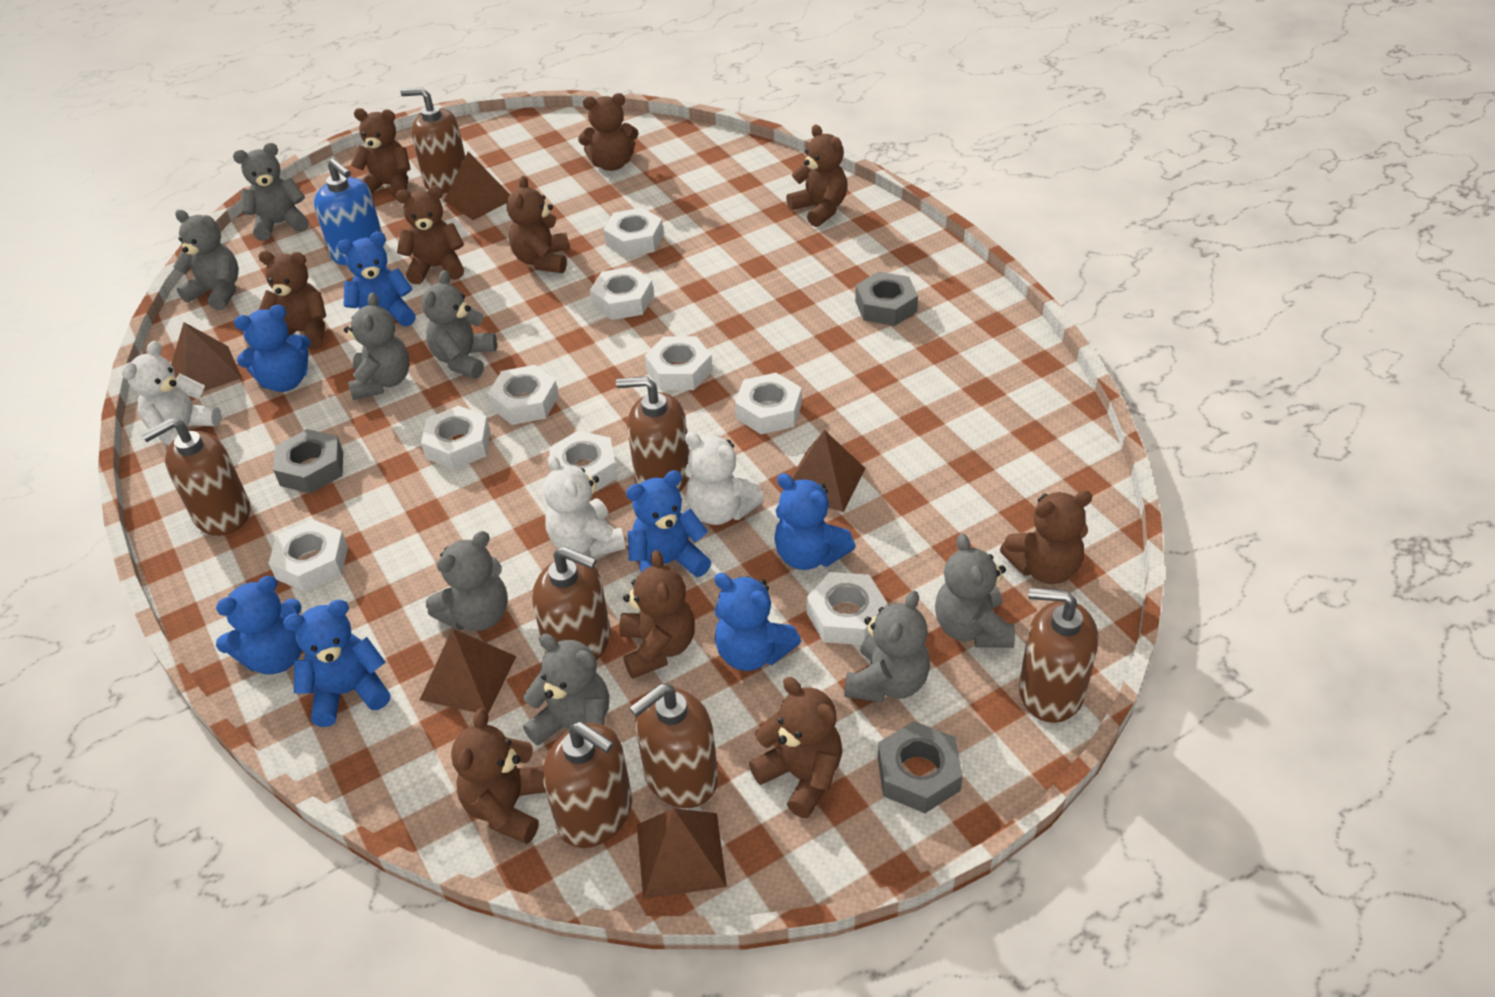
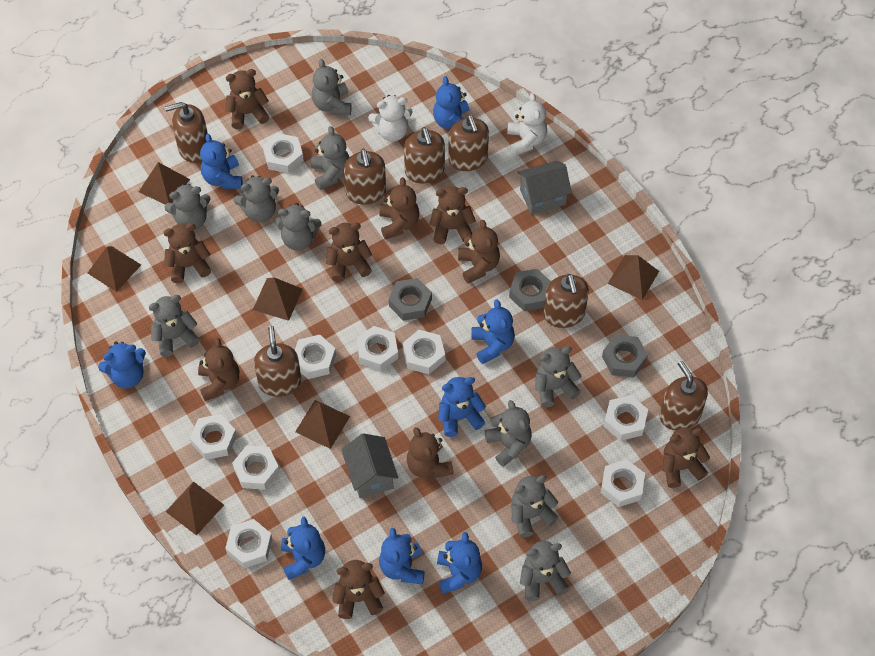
blue soap dispenser: [314,158,384,265] = 1 -> none = 0
blue teddy bear: [216,576,302,674] [234,305,311,392] [283,600,391,727] [337,232,416,327] [626,470,711,577] [714,573,801,671] [774,473,855,570] = 7 -> [98,341,146,389] [200,134,243,189] [281,517,325,580] [379,528,425,584] [433,76,469,129] [437,532,482,594] [438,377,486,437] [472,299,515,364] = 8
brown pyramid: [171,322,242,391] [420,628,517,714] [444,151,510,220] [637,808,727,899] [792,430,866,512] = 5 -> [88,246,141,292] [139,162,190,205] [166,481,224,536] [253,277,303,321] [295,400,350,449] [608,255,659,300] = 6
grey house: none = 0 -> [342,433,398,498] [517,161,572,215] = 2
grey teddy bear: [173,210,239,310] [233,143,309,241] [344,293,410,400] [422,270,497,379] [426,531,508,631] [523,633,609,746] [844,590,930,703] [935,533,1015,648] = 8 -> [149,295,200,357] [165,184,211,230] [234,176,279,222] [275,203,321,251] [311,126,349,190] [312,59,351,115] [485,400,532,467] [511,475,559,537] [520,541,571,601] [535,346,581,407] = 10
white teddy bear: [122,341,222,446] [543,455,626,557] [685,432,765,525] = 3 -> [368,95,413,141] [507,93,547,156] = 2

